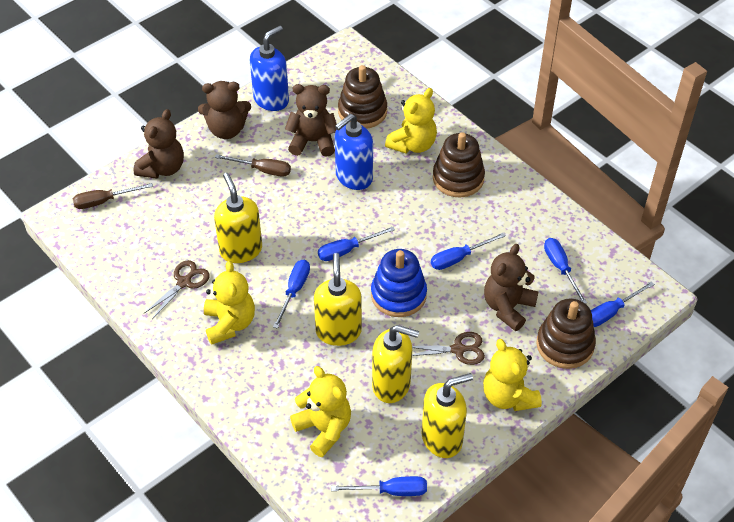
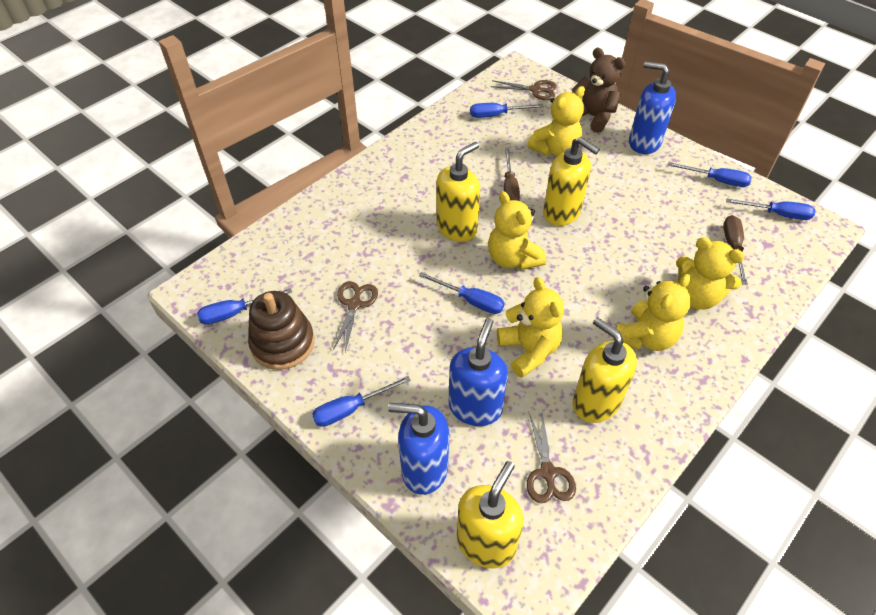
blue soap dispenser: [250,26,289,111] [335,114,373,190] = 2 -> [388,403,449,495] [449,318,508,426] [629,61,676,154] = 3
blue stacking toy: [371,249,427,317] = 1 -> none = 0
brown scissors: [144,260,210,319] [412,332,485,365] = 2 -> [333,281,378,352] [491,80,557,100] [527,412,576,503] = 3
brown stacking toy: [338,65,387,129] [433,132,485,198] [536,298,596,369] = 3 -> [248,291,315,370] = 1
brown teddy bear: [134,109,184,179] [198,81,251,139] [285,84,337,157] [484,244,539,331] = 4 -> [571,48,626,133] = 1
yellow teddy bear: [204,260,255,345] [290,366,351,457] [385,88,437,154] [483,339,542,411] = 4 -> [488,191,546,270] [497,277,564,378] [527,86,585,156] [613,274,691,351] [676,237,745,310] = 5

